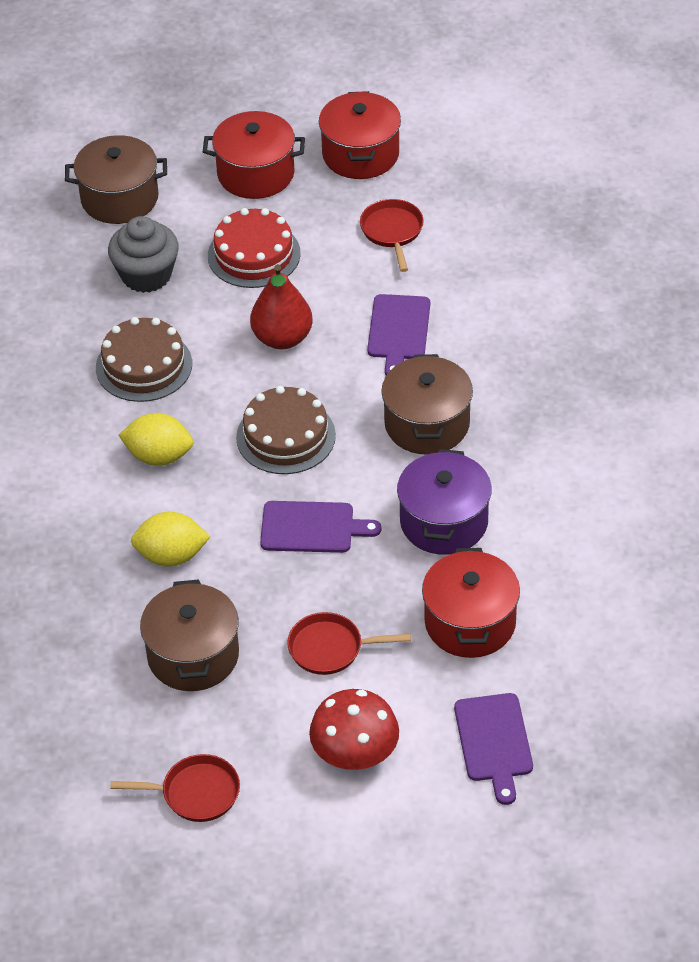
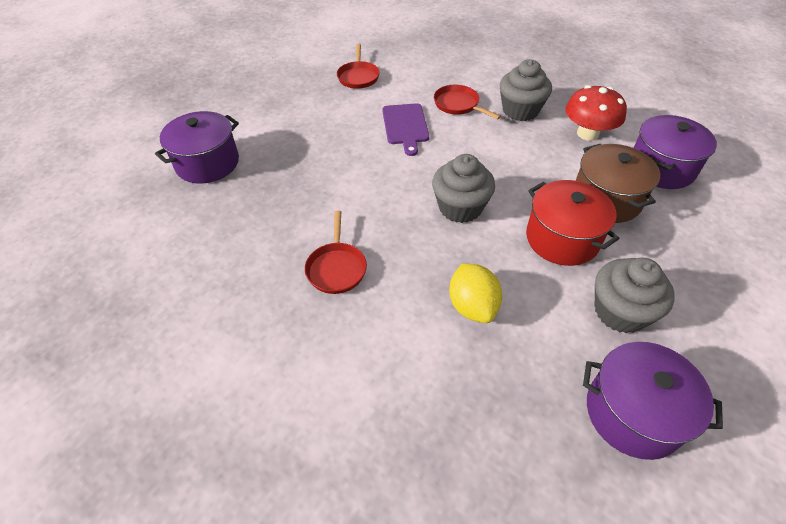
brown cake: [96,317,192,402] [236,386,336,474] = 2 -> none = 0
brown pot: [65,135,167,224] [140,579,239,691] [381,354,473,455] = 3 -> [576,144,660,223] = 1
grey cupcake: [108,216,179,293] = 1 -> [432,154,495,223] [500,59,552,121] [595,258,675,334] = 3
purple cutting board: [260,501,381,553] [367,294,430,375] [454,693,533,805] = 3 -> [382,103,429,156] = 1
purple pot: [397,449,492,555] = 1 -> [155,111,239,184] [583,342,723,460] [634,115,717,189] = 3
red cake: [208,208,301,288] = 1 -> none = 0
red pear: [250,264,313,349] = 1 -> none = 0
red pot: [203,111,305,199] [319,91,401,179] [422,548,520,658] = 3 -> [526,180,619,266] = 1
yellow lemon: [119,413,193,466] [131,512,210,567] = 2 -> [449,264,502,323] = 1

